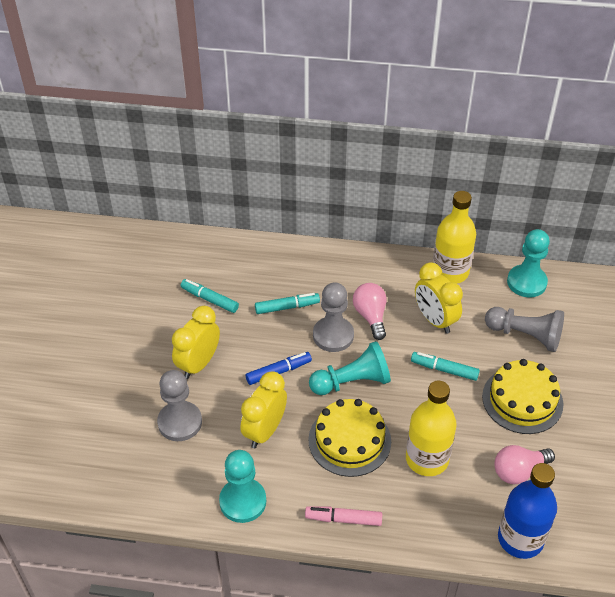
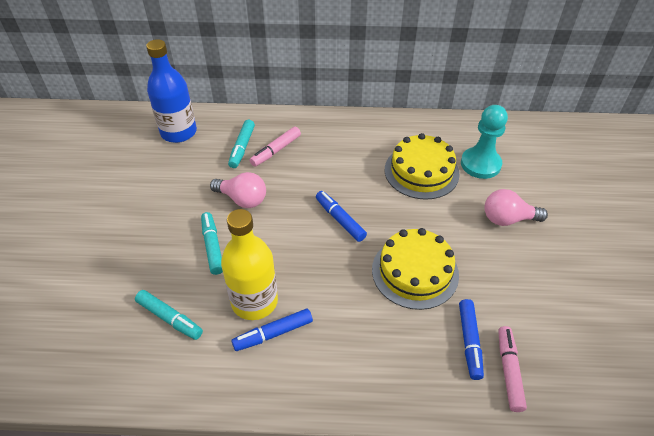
blue marker: [246,352,312,385] = 1 -> [231,309,313,351] [316,191,367,242] [459,299,484,380] = 3
grey pawn: [157,370,202,441] [313,282,354,352] [485,307,564,352] = 3 -> none = 0
pink marker: [305,506,382,526] = 1 -> [250,126,301,167] [498,326,527,412] = 2
turquoise pawn: [219,450,266,523] [309,341,391,395] [507,229,550,297] = 3 -> [461,105,508,179] = 1
yellow bottle: [406,380,457,476] [433,191,476,284] = 2 -> [221,209,278,320] = 1
yellow clock: [172,306,220,379] [240,371,287,448] [415,262,463,334] = 3 -> none = 0

